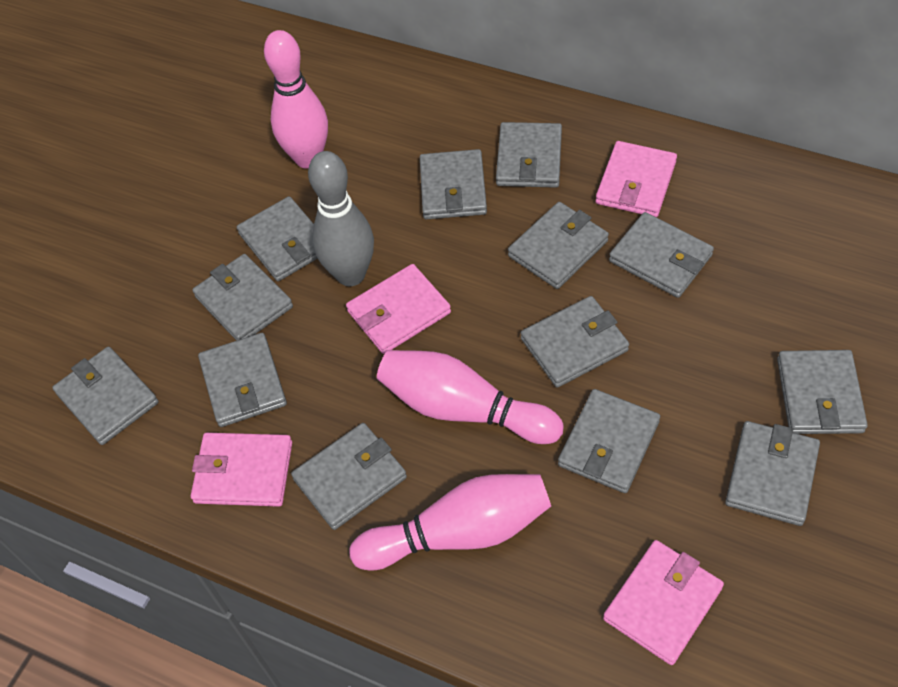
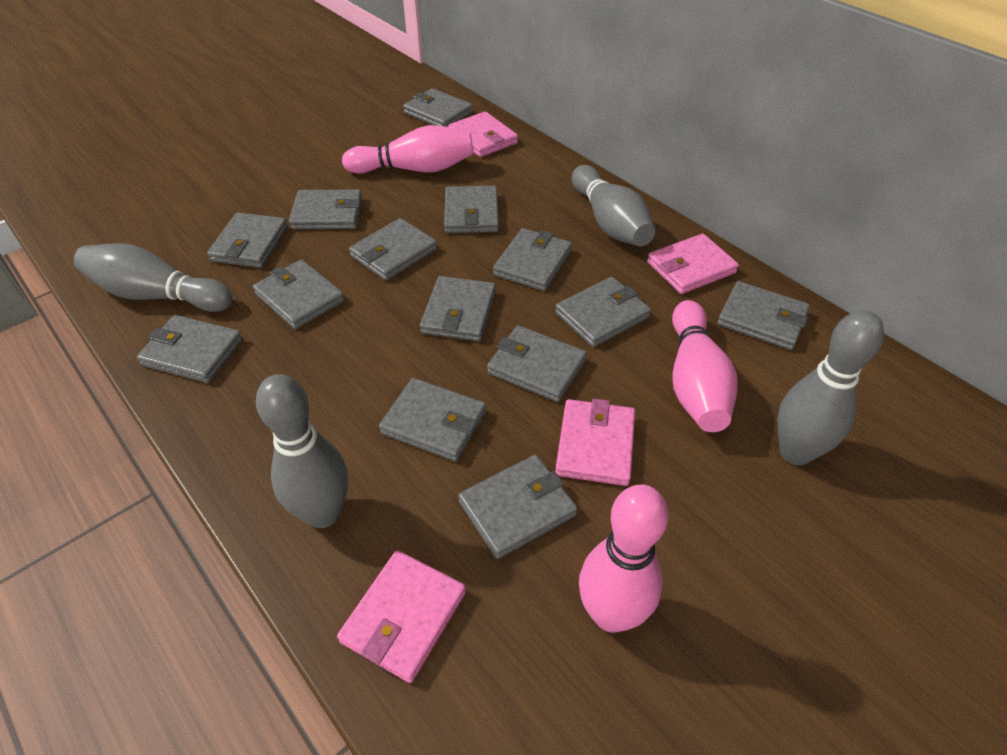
grey bowling pin: [308,151,374,286] = 1 -> [74,243,233,312] [256,374,348,528] [572,165,655,246] [777,310,884,465] = 4
grey wallet: [52,347,158,445] [192,254,293,341] [198,333,287,427] [237,196,318,281] [291,423,407,530] [420,149,487,219] [496,122,562,188] [508,202,609,289] [521,296,629,388] [558,389,660,493] [609,212,714,298] [725,421,820,526] [777,350,868,434] = 13 -> [137,315,243,383] [207,212,288,268] [253,259,344,329] [289,189,362,229] [349,218,437,281] [379,378,486,462] [403,88,473,127] [420,276,496,341] [444,186,499,233] [458,455,577,559] [487,325,587,402] [493,228,572,291] [555,277,651,347] [717,281,810,350] = 14

